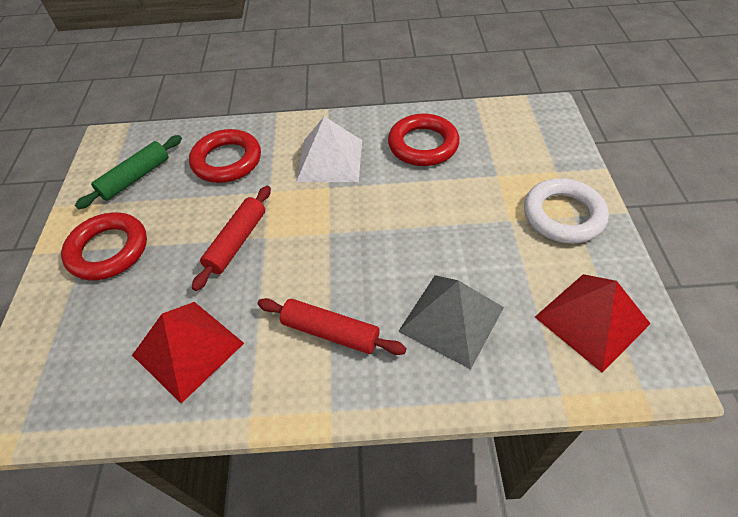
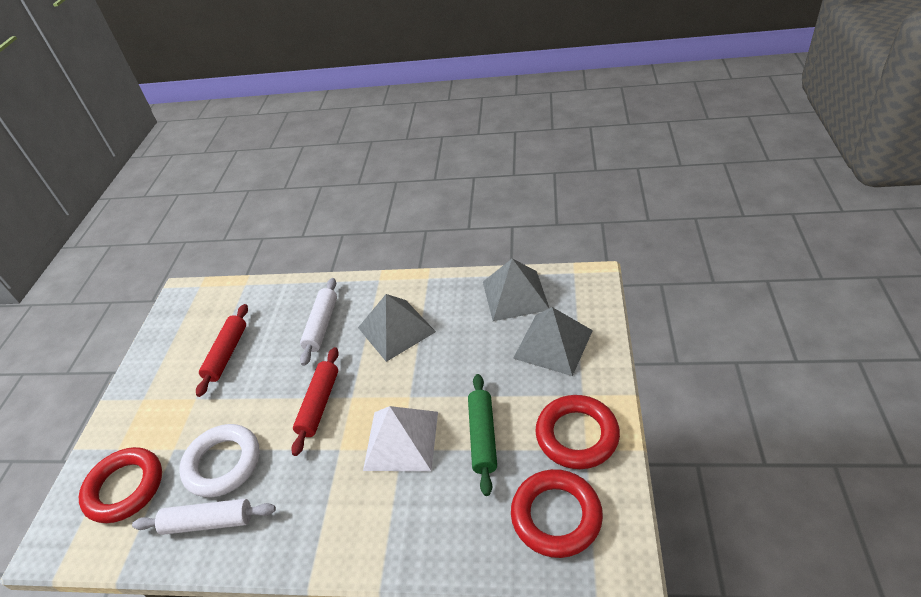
grey pyramid: [398,275,504,369] = 1 -> [358,294,436,362] [483,258,549,321] [513,307,593,376] = 3
red pyramid: [132,302,244,404] [535,274,651,373] = 2 -> none = 0
white rolling pin: none = 0 -> [132,499,276,535] [300,278,337,366] = 2

